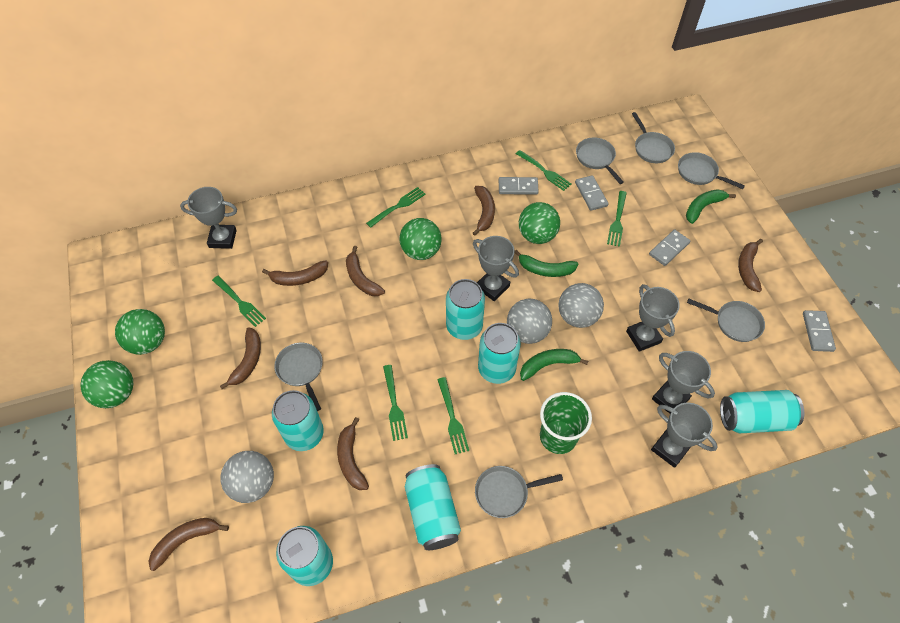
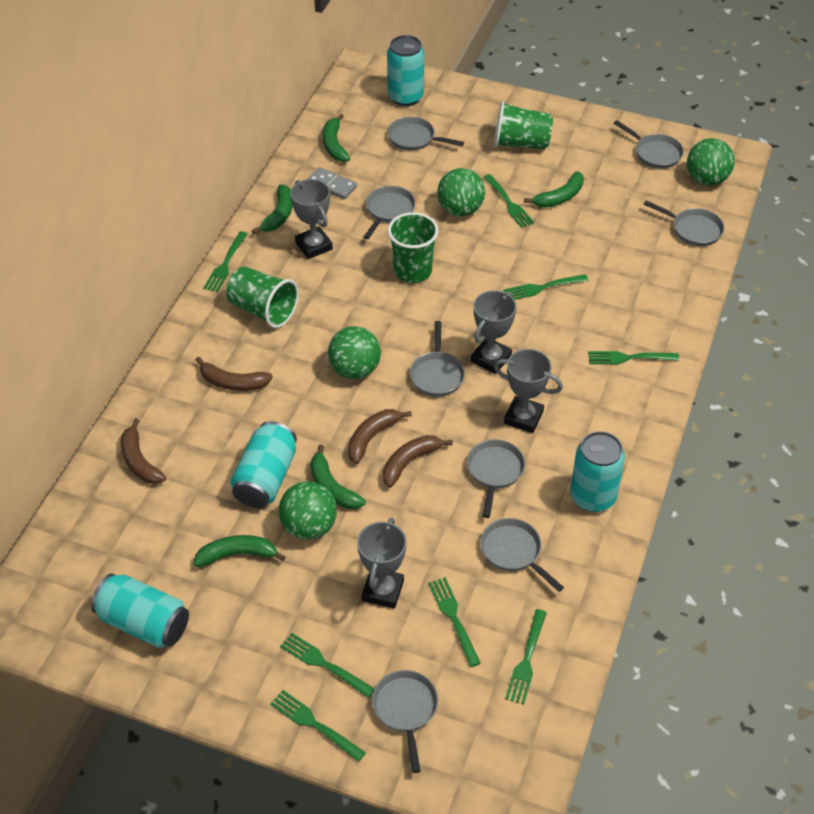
brown banana: [149,518,229,571] [220,327,261,389] [262,261,328,286] [337,417,369,490] [346,246,385,296] [473,186,495,236] [738,239,763,292] = 7 -> [121,418,166,484] [196,357,273,391] [348,409,412,464] [383,435,453,488] = 4
green banana: [514,250,578,277] [520,349,588,381] [686,189,736,224] = 3 -> [194,535,286,567] [252,184,293,234] [311,445,366,509] [323,114,350,162] [524,171,584,208] = 5
green cup: [540,392,592,454] = 1 -> [226,267,299,328] [388,212,439,283] [494,101,553,150] = 3
green fork: [212,276,266,327] [366,187,426,228] [383,365,408,441] [437,377,469,454] [516,150,572,191] [607,191,627,247] = 6 -> [203,231,248,292] [270,690,366,762] [280,633,374,698] [428,577,481,667] [483,174,534,228] [503,274,588,300] [505,609,547,705] [588,351,679,364] = 8
grey ball: [220,451,274,503] [507,299,552,344] [559,283,604,328] = 3 -> none = 0
grey domino: [499,177,539,195] [575,175,608,211] [649,229,690,266] [803,310,836,352] = 4 -> [307,167,357,199] = 1
grey pan: [274,343,323,411] [475,466,563,518] [576,138,624,184] [632,112,675,163] [678,152,745,189] [687,298,765,342] = 6 -> [364,186,416,239] [372,670,438,773] [388,117,464,151] [410,321,465,397] [467,439,525,518] [480,518,564,592] [614,120,684,169] [644,200,724,246] = 8
grey trophy: [180,187,237,249] [473,236,519,301] [626,284,680,352] [651,402,718,468] [652,351,715,414] = 5 -> [290,179,333,259] [357,518,407,609] [471,290,516,374] [494,349,563,433] = 4
turquoise can: [272,390,324,451] [276,526,333,586] [405,464,461,550] [446,279,485,340] [478,323,521,384] [720,390,804,433] = 6 -> [91,573,189,648] [230,421,297,508] [387,35,425,106] [570,431,625,512] = 4

